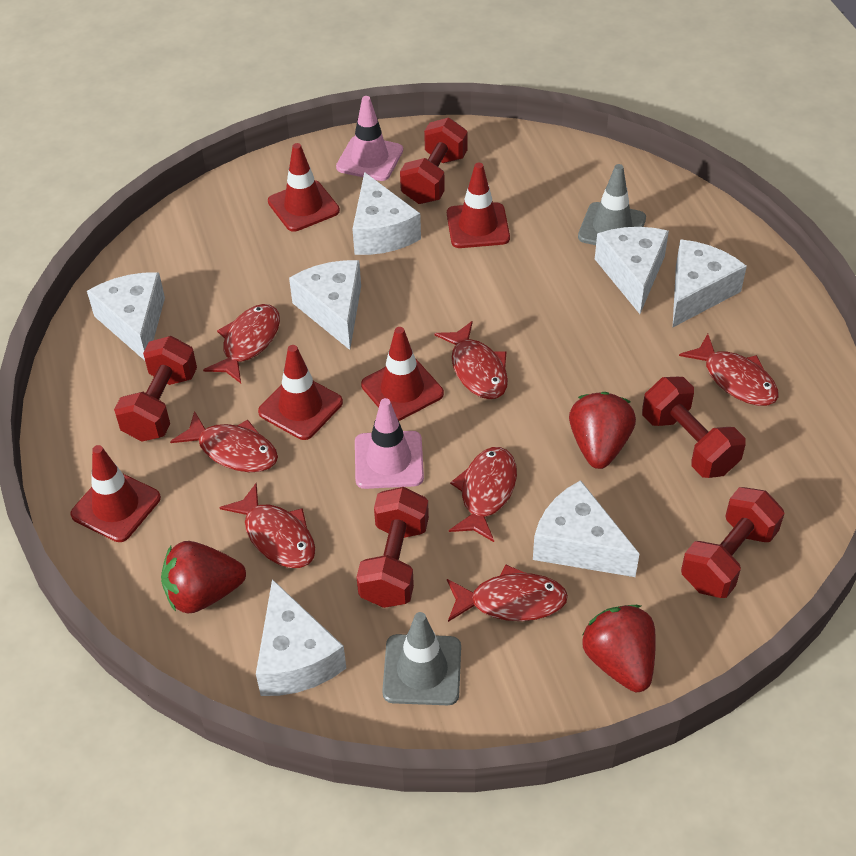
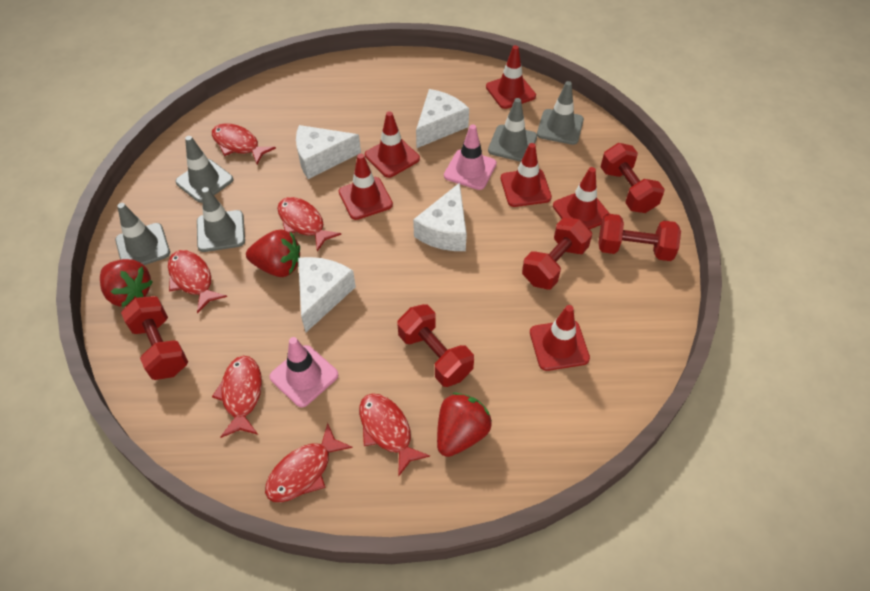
grey traffic cone: [382,612,461,705] [578,164,646,245] = 2 -> [115,203,170,265] [175,136,233,203] [197,187,245,252] [488,98,537,162] [537,81,584,145] = 5
red fish: [170,411,278,472] [203,304,280,383] [219,483,316,568] [434,321,508,399] [447,564,568,622] [449,447,517,542] [679,334,779,406] = 7 -> [168,250,227,313] [212,123,276,165] [212,356,262,438] [265,423,353,502] [277,197,341,251] [359,393,430,476] = 6
red traffic cone: [70,445,161,542] [258,345,343,440] [268,143,340,232] [361,327,444,421] [447,163,510,248] = 5 -> [339,154,393,220] [365,111,420,178] [486,45,536,109] [501,143,552,207] [530,305,590,371] [553,167,610,229] = 6
white cheese: [87,272,165,361] [256,579,346,696] [289,260,361,350] [353,172,421,255] [533,480,640,577] [595,227,669,314] [673,239,747,327] = 7 -> [296,125,361,179] [298,257,356,332] [413,183,467,251] [416,89,469,148] = 4

